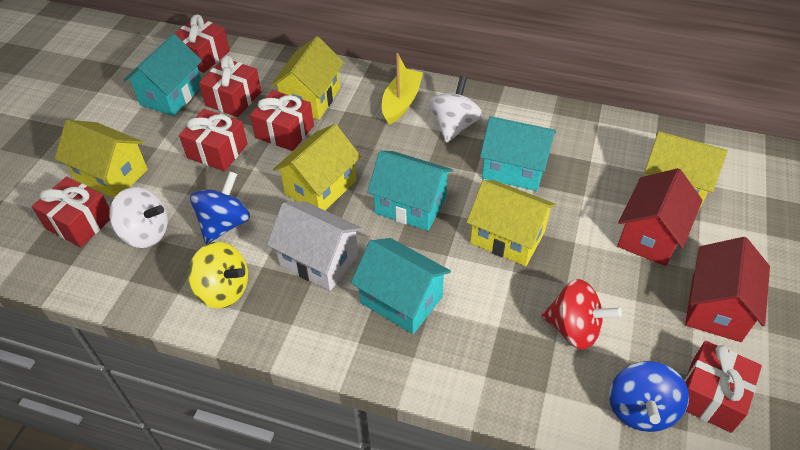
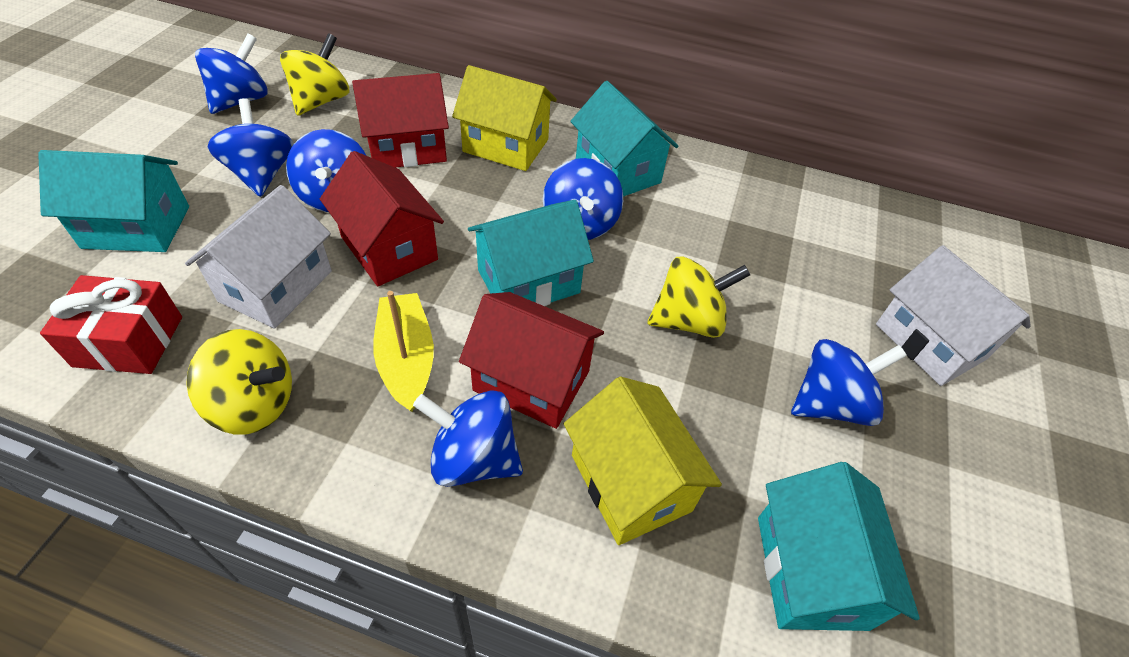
blue spinning top: [190,171,250,244] [609,361,689,432] = 2 -> [195,33,268,114] [207,98,294,197] [286,129,366,212] [413,390,523,487] [543,158,623,240] [791,339,907,426] = 6
red gift: [32,177,110,247] [174,14,230,73] [179,109,248,171] [199,56,262,117] [250,90,314,151] [684,341,762,433] = 6 -> [40,275,182,374] = 1
red house: [617,168,703,266] [685,237,770,342] = 2 -> [320,151,444,286] [352,73,449,168] [459,292,604,429] = 3
red spinning top: [542,279,622,350] = 1 -> none = 0
white house: [267,201,363,291] = 1 -> [185,185,332,328] [876,245,1031,386] = 2
white spinning top: [109,187,168,248] [429,76,482,143] = 2 -> none = 0
yellow house: [55,120,148,198] [271,36,344,120] [273,124,361,210] [467,180,556,266] [644,131,728,210] = 5 -> [452,65,557,171] [564,377,722,545] = 2
yellow spinning top: [188,242,248,309] = 1 -> [187,329,292,435] [280,33,349,116] [648,256,750,338] = 3

